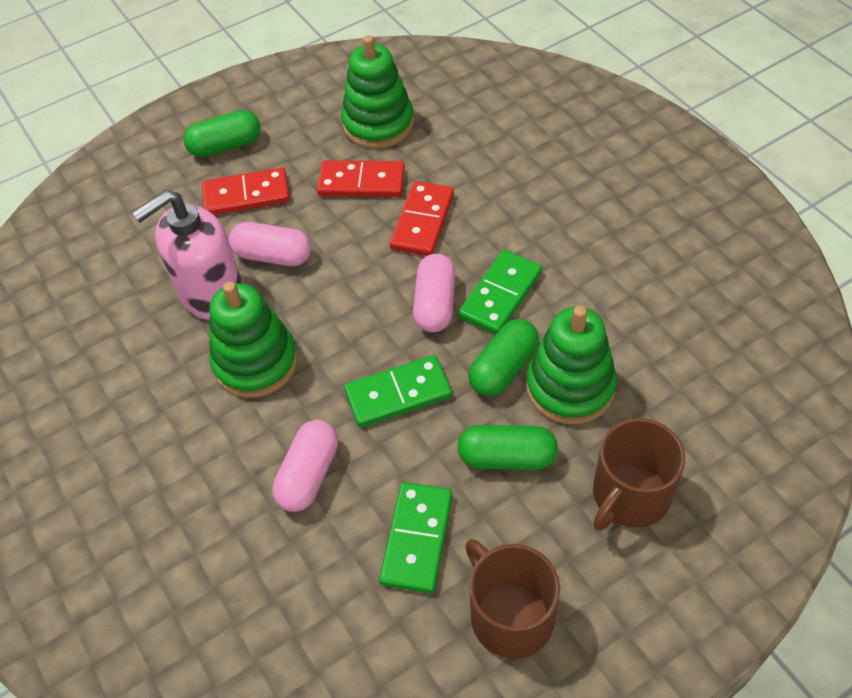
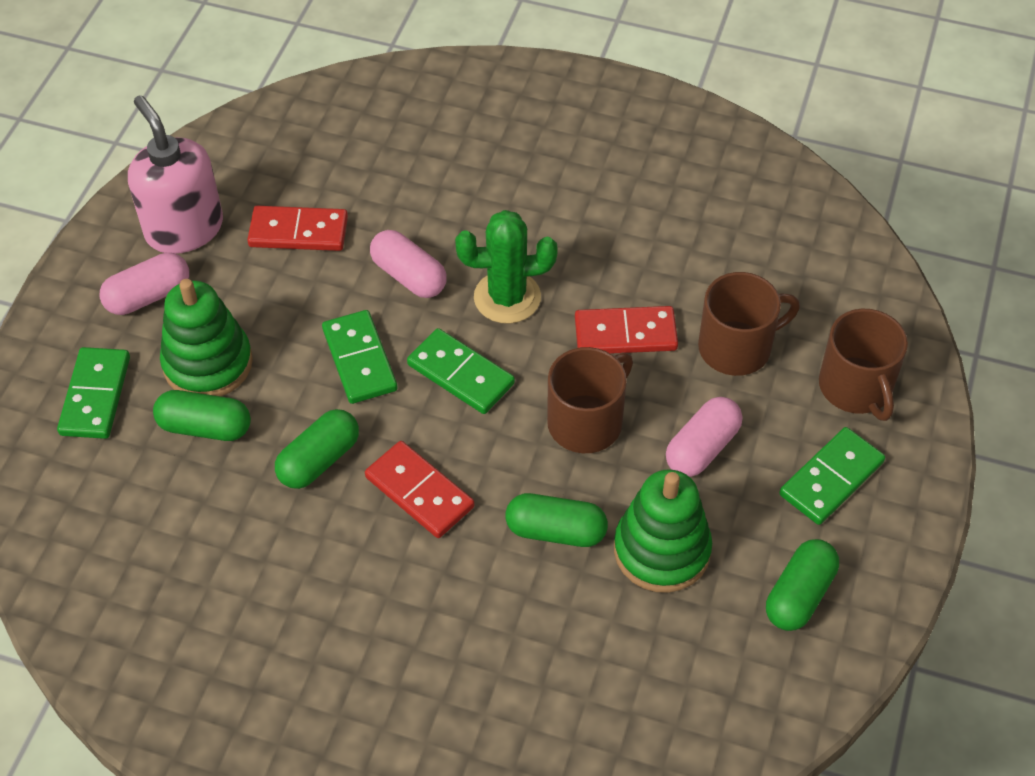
brown mug: [465,539,560,659] [593,418,685,531] = 2 -> [547,347,633,453] [698,272,800,376] [819,309,908,421] = 3
green cactus: none = 0 -> [455,210,558,324] = 1
green capsule: [183,110,260,157] [457,425,558,470] [468,319,539,396] = 3 -> [153,390,251,441] [275,409,359,489] [505,493,608,547] [766,539,839,631] = 4
green domino: [344,355,452,428] [379,482,453,593] [458,250,542,335] = 3 -> [57,347,130,439] [322,310,397,404] [407,328,515,414] [779,427,885,525] = 4
green stacking toy: [209,282,298,398] [341,35,414,149] [526,306,617,424] = 3 -> [160,279,253,396] [614,469,712,593] = 2

